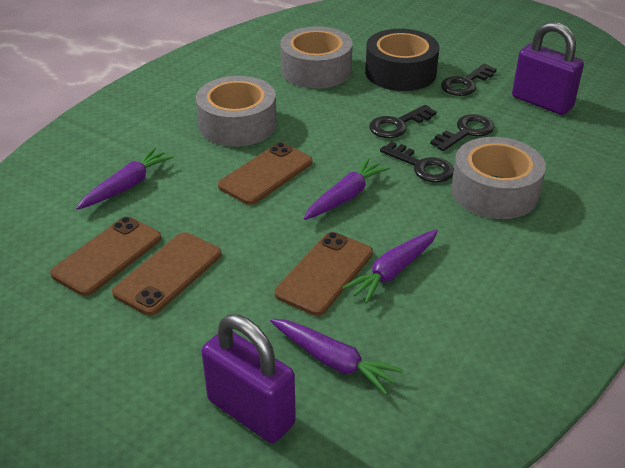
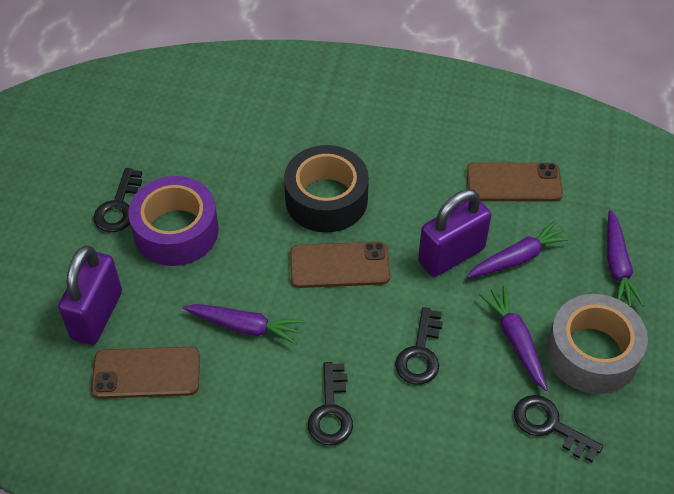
brown phone: [50,217,161,296] [112,232,221,316] [218,142,312,205] [275,232,373,316] = 4 -> [91,347,200,399] [290,242,390,288] [466,162,563,202] = 3
grey tape: [196,76,277,147] [280,26,353,88] [451,137,546,219] = 3 -> [547,294,648,394] = 1
purple tape: none = 0 -> [128,176,219,266] = 1

